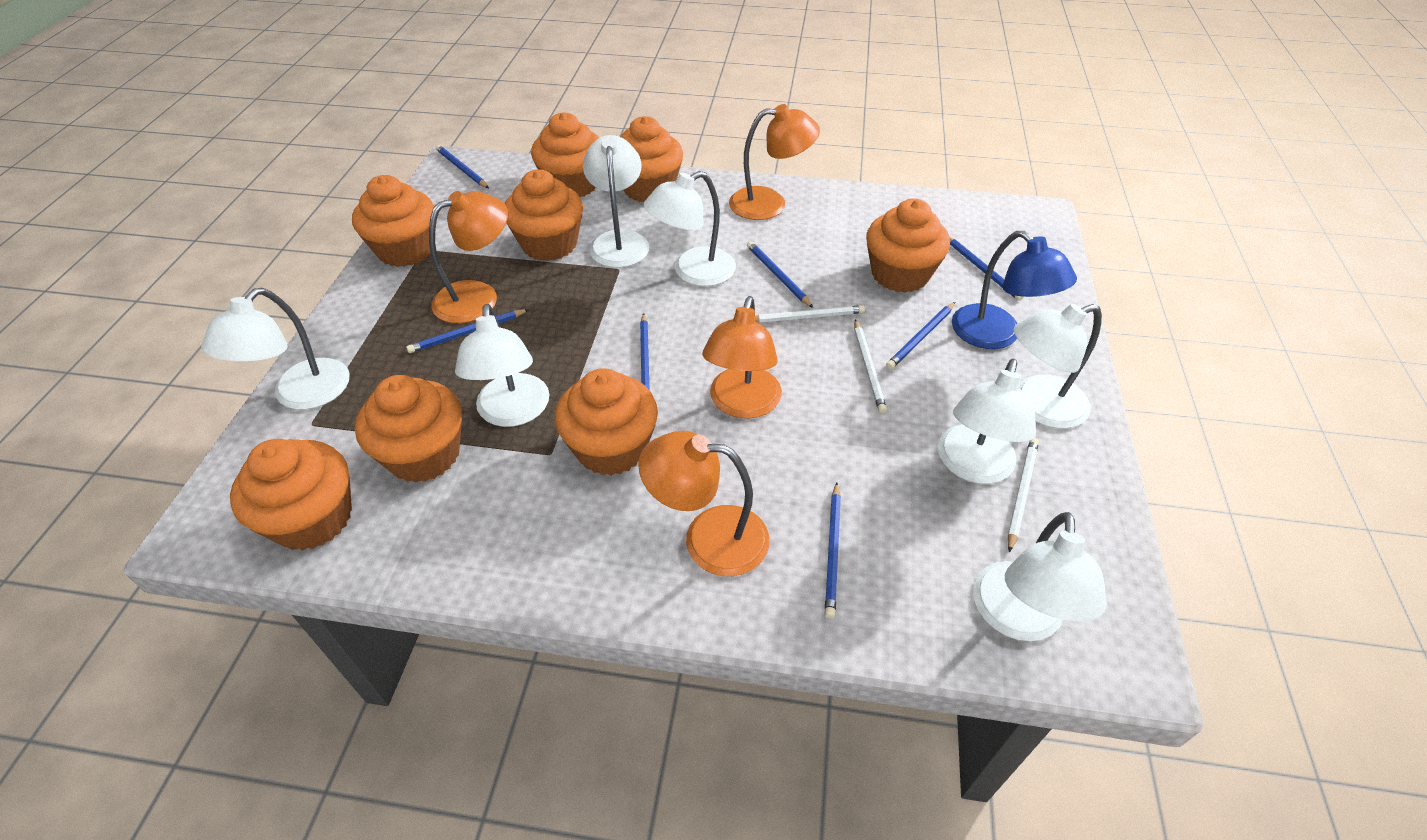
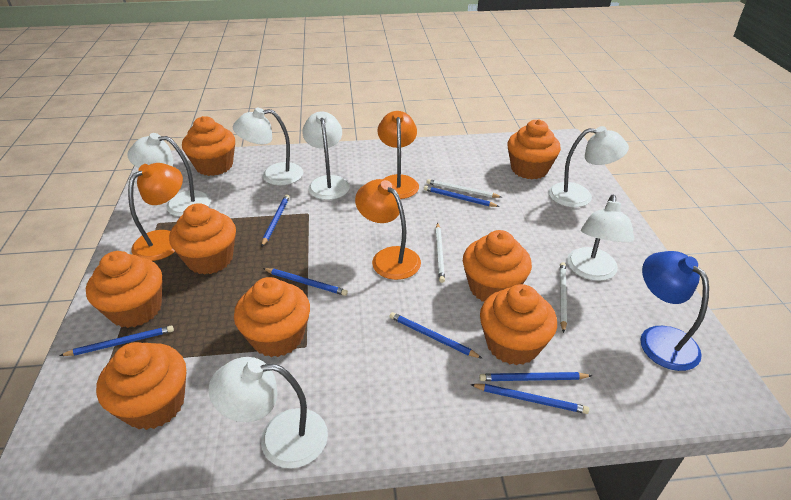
orange lamp: [429,191,508,323] [638,431,770,576] [702,296,782,419] [729,104,820,220] = 4 -> [128,163,183,261] [355,179,421,280] [377,111,419,199] = 3
white lamp: [201,288,350,410] [455,304,550,427] [583,135,650,268] [644,171,736,286] [938,358,1036,484] [973,512,1107,641] [1014,304,1102,429] = 7 -> [127,133,211,217] [209,357,328,468] [233,108,303,185] [302,112,350,200] [549,126,629,207] [567,195,634,281] = 6

